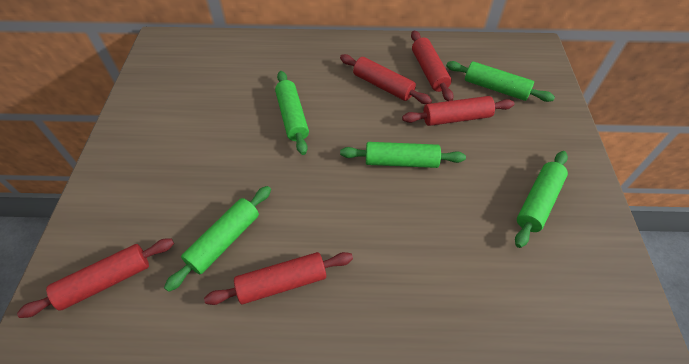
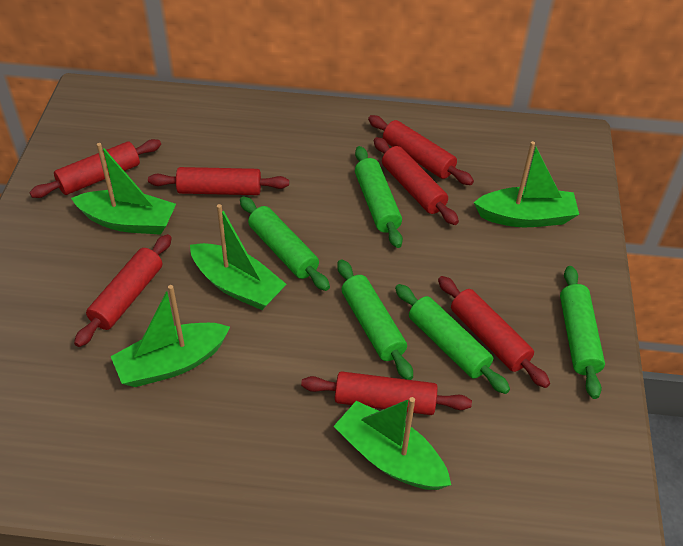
green boat: none = 0 -> [71,143,176,235] [111,285,230,387] [190,204,287,310] [334,397,451,490] [473,141,579,227] = 5
red rolling pin: [17,238,174,318] [204,252,353,305] [340,54,432,104] [402,96,514,126] [411,30,454,101] = 5 -> [30,139,161,198] [74,234,172,347] [148,167,289,195] [301,371,472,415] [368,115,474,185] [374,137,459,225] [438,276,550,388] = 7

